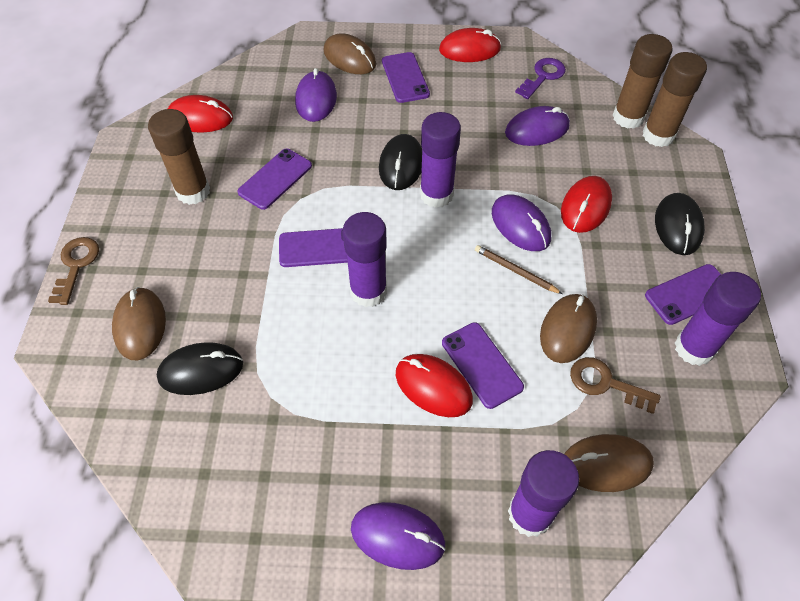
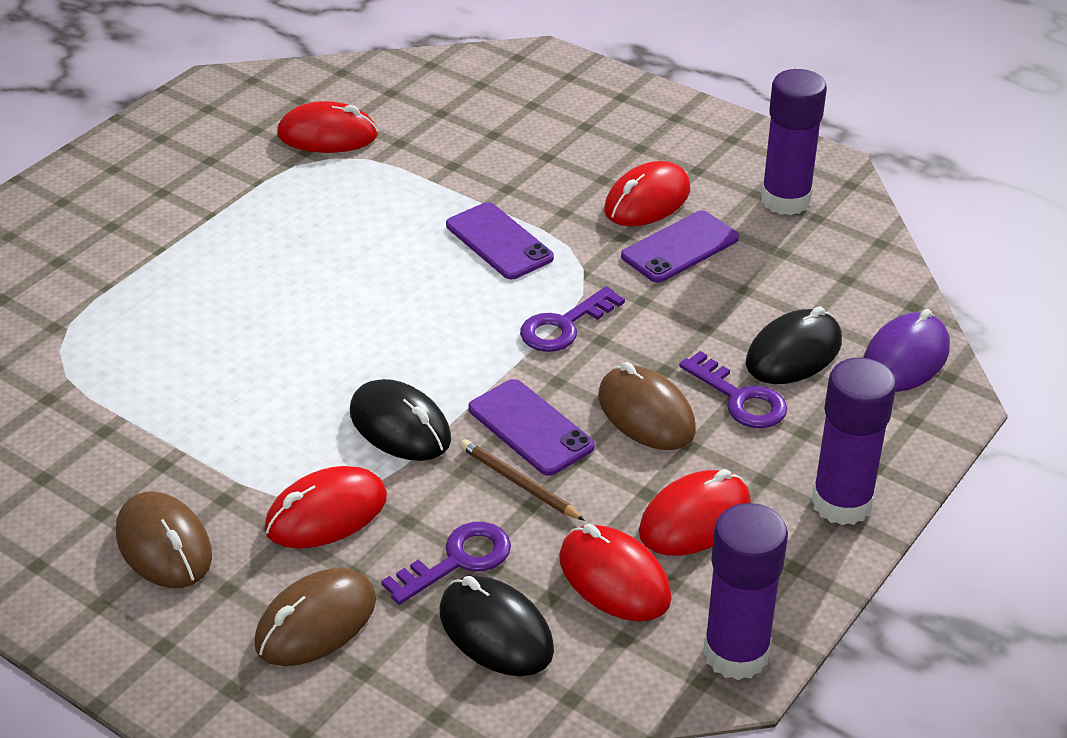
brown glue stick: [148,109,210,205] [613,34,672,129] [642,52,707,147] = 3 -> none = 0
brown key: [48,237,99,305] [570,357,661,414] = 2 -> none = 0
brown mouse: [112,287,166,360] [323,33,376,74] [540,294,597,363] [564,434,654,492] = 4 -> [116,491,212,588] [255,568,376,666] [598,362,696,450] = 3
purple glue stick: [343,212,387,307] [420,112,461,208] [508,450,579,537] [675,272,761,366] = 4 -> [703,503,788,680] [761,69,827,215] [811,358,896,525] = 3
purple key: [515,58,566,99] = 1 -> [381,522,511,605] [520,286,625,352] [679,351,787,428] = 3
purple mouse: [295,68,337,122] [351,502,446,570] [492,194,551,251] [505,106,570,146] = 4 -> [863,309,950,392] = 1
purple phone: [237,149,312,210] [279,228,348,267] [382,52,430,103] [442,322,524,409] [645,264,721,325] = 5 -> [446,202,554,279] [468,379,595,476] [621,210,739,283] = 3
red mouse: [168,95,233,132] [396,354,473,417] [439,28,501,62] [561,176,612,233] = 4 -> [265,466,387,548] [277,101,378,153] [559,524,672,622] [604,161,690,226] [639,469,751,556] = 5

